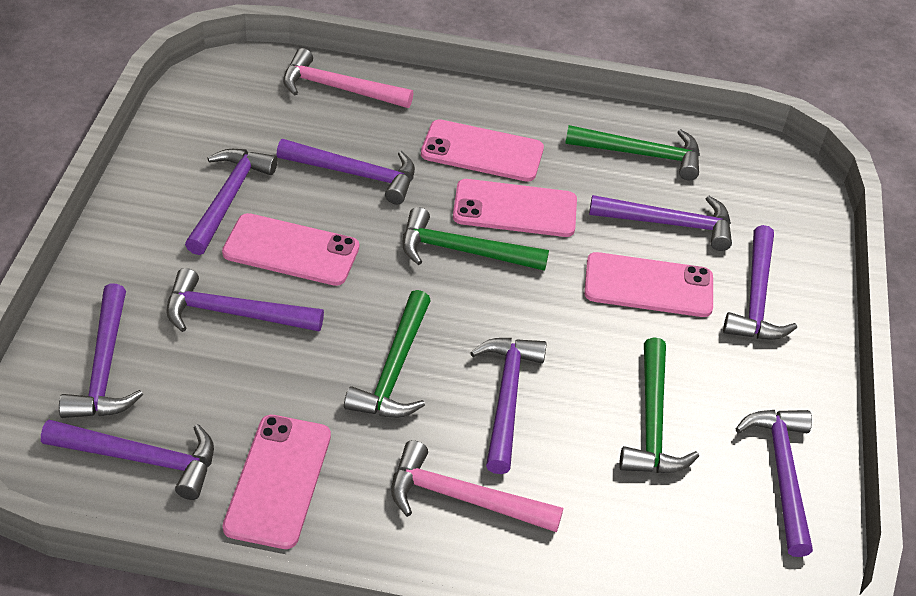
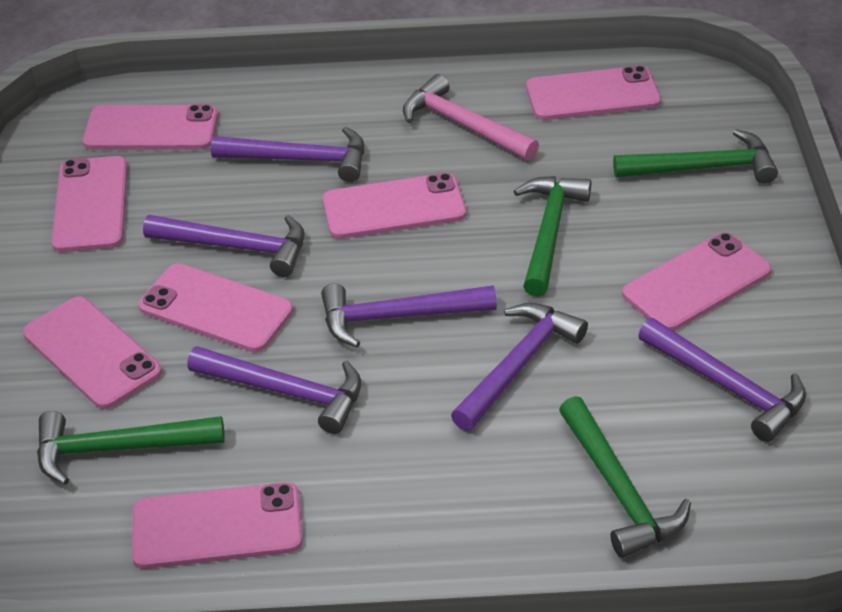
pink hammer: [283,48,413,108] [391,440,563,532] = 2 -> [403,74,539,160] = 1
pink phone: [222,213,359,286] [223,415,331,549] [421,119,544,182] [453,179,577,237] [584,252,713,317] = 5 -> [23,297,162,409] [51,156,128,252] [83,104,218,150] [132,482,303,569] [138,263,293,352] [323,173,466,239] [526,65,661,120] [622,232,772,331] = 8
purple hammer: [41,420,214,500] [59,284,143,418] [166,268,324,332] [185,149,277,255] [276,139,415,204] [470,338,547,474] [589,195,732,251] [723,225,797,340] [736,410,813,557] = 9 -> [143,215,305,277] [187,346,361,434] [211,127,365,182] [321,283,497,347] [451,303,588,431] [638,318,806,442] = 6

